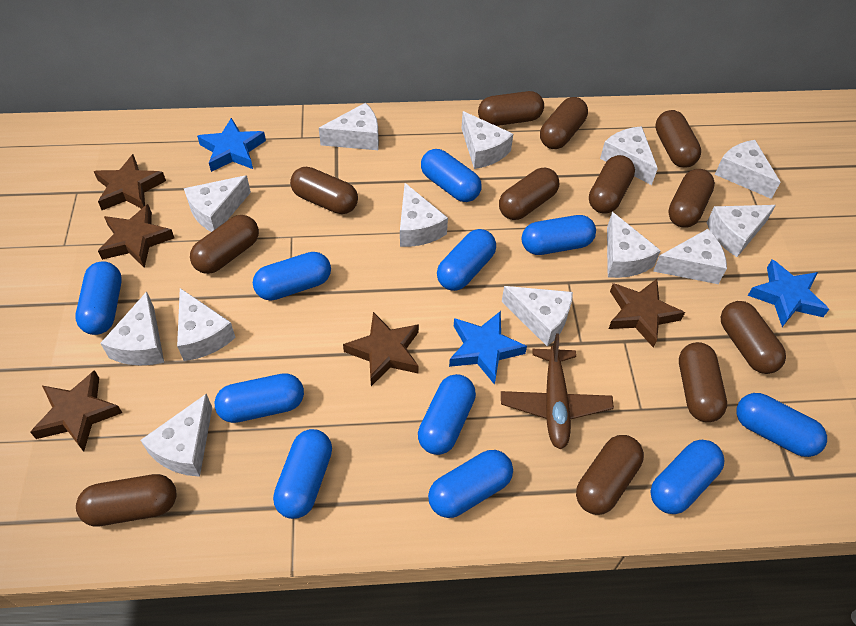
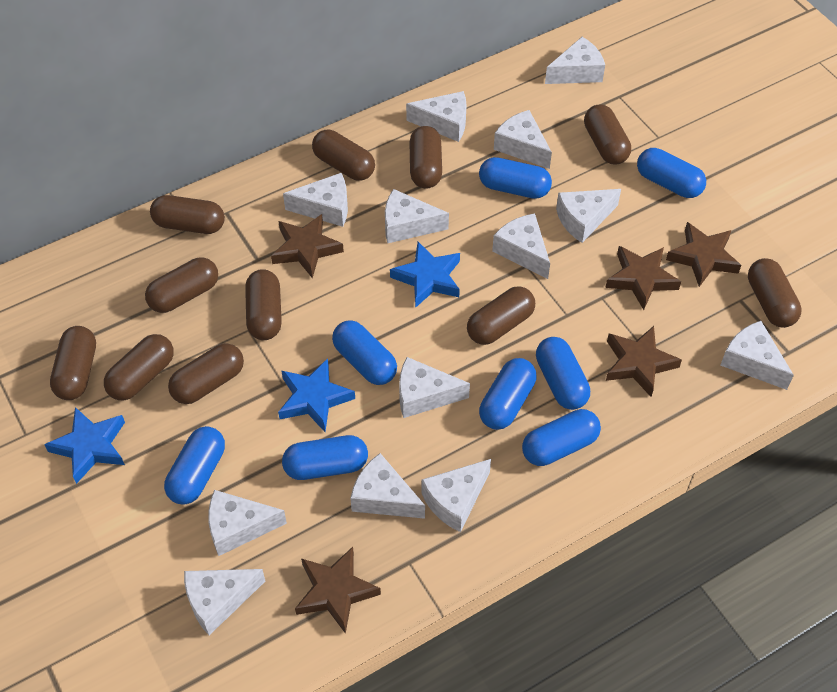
blue capsule: [75,261,122,335] [214,373,304,423] [253,252,331,301] [273,429,332,519] [418,374,476,455] [421,149,482,202] [428,450,513,518] [437,229,496,291] [522,215,596,255] [650,440,724,514] [737,393,827,457] = 11 -> [164,426,225,505] [282,435,368,480] [332,320,397,385] [479,157,552,199] [479,358,536,430] [522,409,601,466] [536,337,590,410] [637,148,706,198] = 8
brown capsule: [76,474,176,526] [190,215,259,274] [290,167,358,214] [478,91,544,126] [499,168,559,220] [540,97,588,149] [576,435,644,515] [589,155,635,213] [655,110,701,168] [668,169,715,228] [679,342,727,422] [721,301,786,374] = 12 -> [50,326,96,400] [104,334,174,400] [145,258,218,313] [150,195,225,234] [168,343,244,404] [245,269,282,340] [312,130,375,181] [410,126,442,189] [467,287,535,345] [584,104,631,164] [748,258,802,328] = 11
brown plane: [501,333,614,449] = 1 -> none = 0

